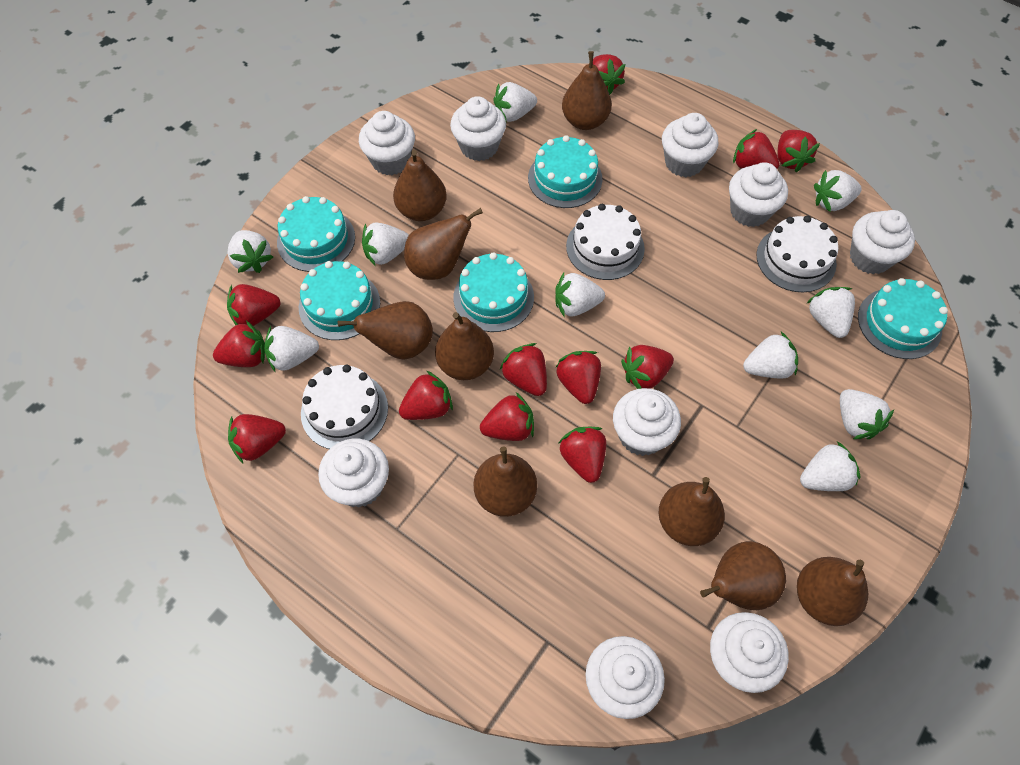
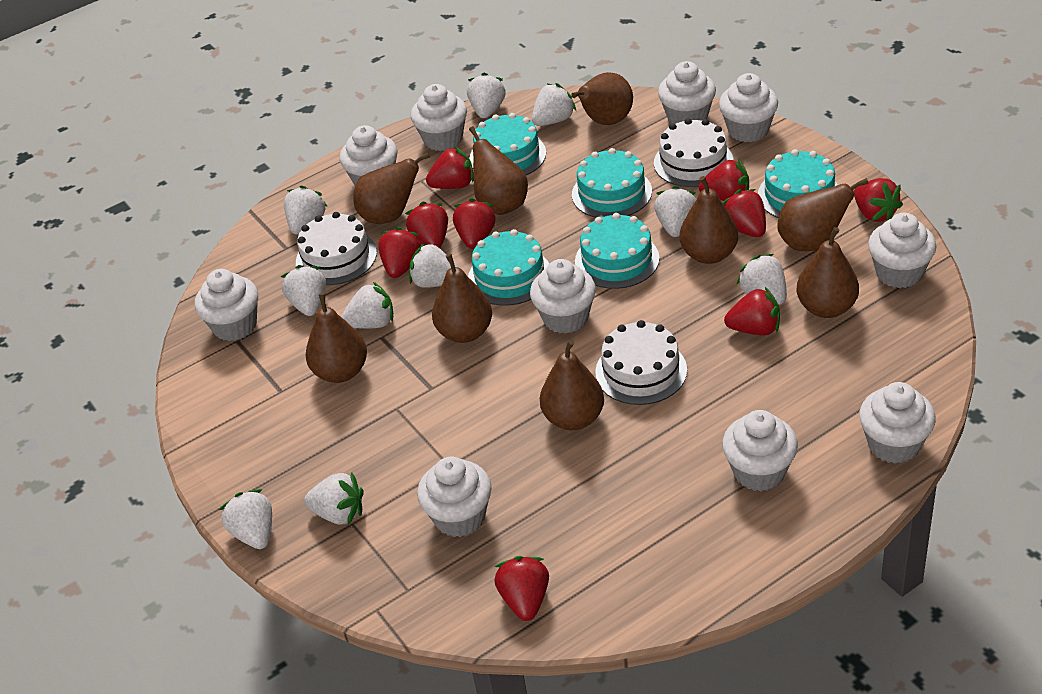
red strawberry: [213,321,265,367] [227,284,280,326] [228,414,286,463] [399,371,453,420] [480,392,534,441] [500,343,547,396] [556,351,601,404] [558,426,606,483] [593,54,625,95] [621,345,674,389] [733,129,780,169] [777,130,820,172] = 12 -> [378,227,422,278] [405,202,448,248] [426,146,474,189] [453,198,496,249] [494,556,549,621] [699,159,749,201] [723,189,766,237] [724,287,780,335] [854,178,903,222] = 9
white cupcake: [318,438,389,508] [359,111,415,175] [450,96,506,161] [586,636,665,719] [613,388,681,456] [662,113,718,177] [710,612,789,693] [729,162,788,227] [850,210,915,274] = 9 -> [195,269,258,341] [340,125,397,185] [411,84,467,151] [417,457,492,537] [530,259,596,334] [658,61,716,124] [719,73,778,142] [722,410,798,491] [859,382,936,464] [868,213,937,288] = 10

